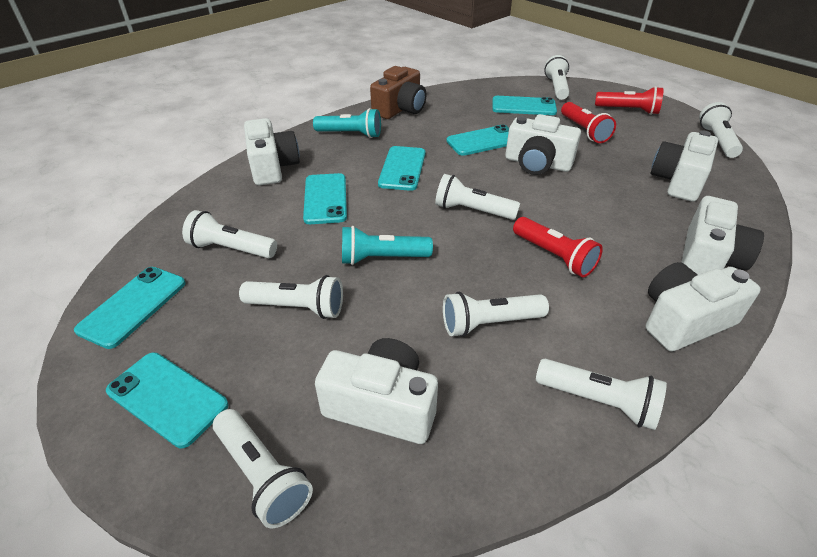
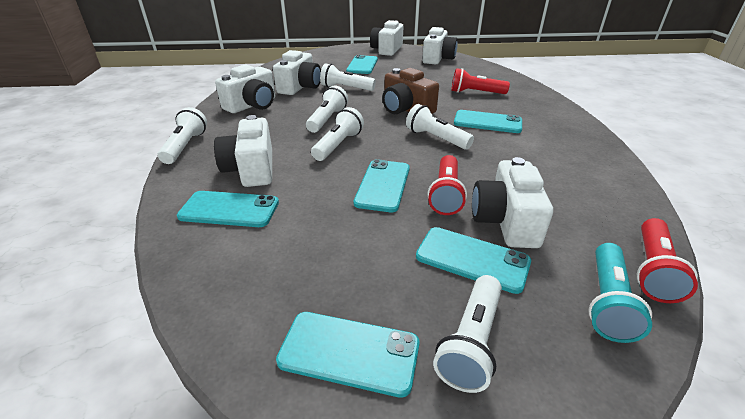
turquoise flashlight: [313,108,381,138] [342,226,433,265] = 2 -> [589,243,652,343] = 1
white flashlight: [182,210,277,258] [213,409,313,528] [239,275,343,319] [435,174,520,220] [443,292,549,337] [536,359,667,430] [544,55,569,100] [699,102,743,158] = 8 -> [158,107,207,164] [306,86,348,133] [311,107,364,161] [320,63,376,91] [406,104,474,149] [433,275,502,393] = 6

